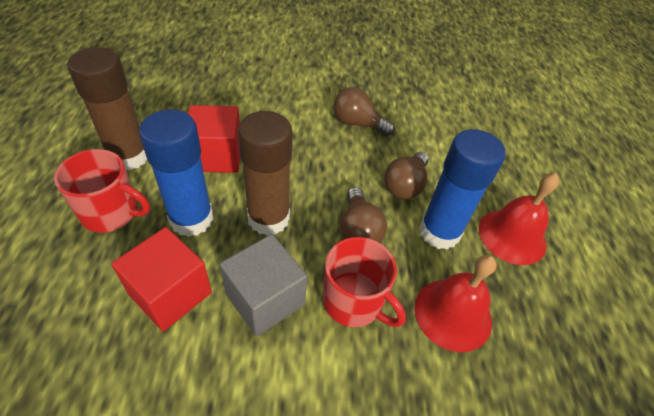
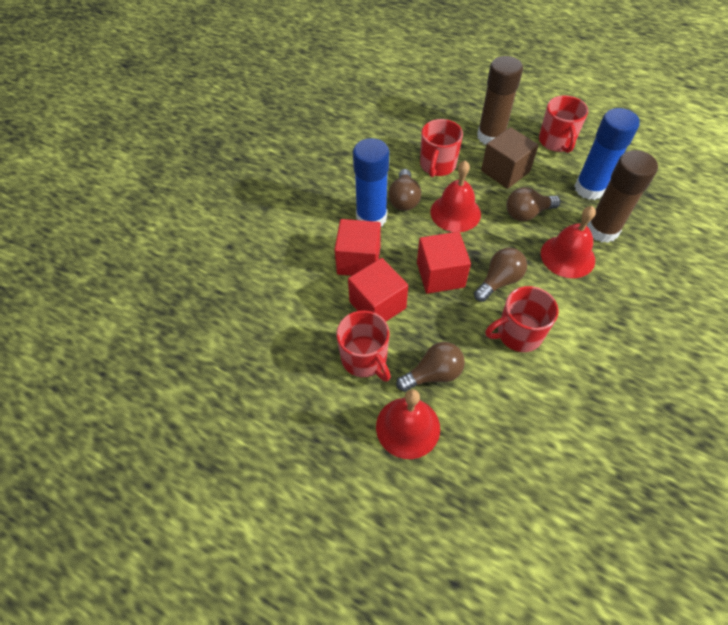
brown cube: none = 0 -> [481,127,539,189] = 1
brown light bulb: [333,87,395,136] [340,187,387,243] [384,152,429,200] = 3 -> [388,169,421,211] [396,342,465,392] [474,248,527,302] [506,187,560,221] = 4
grey cube: [219,234,307,337] = 1 -> none = 0
red bell: [414,255,497,352] [479,173,559,265] = 2 -> [376,389,440,459] [430,161,481,232] [541,206,596,278] = 3
red cube: [111,227,212,331] [188,105,240,173] = 2 -> [334,219,381,276] [348,258,408,321] [417,232,471,294] = 3
red mug: [54,149,150,233] [323,237,406,327] = 2 -> [337,310,391,382] [420,119,463,177] [485,286,559,352] [539,96,588,153] = 4

